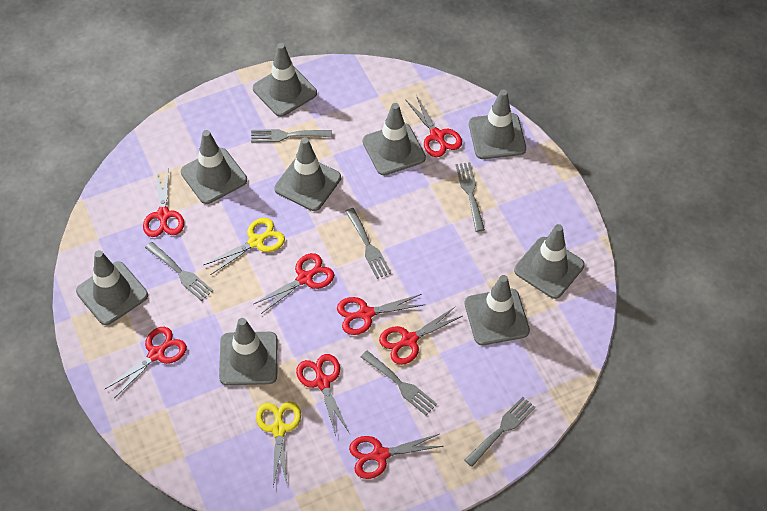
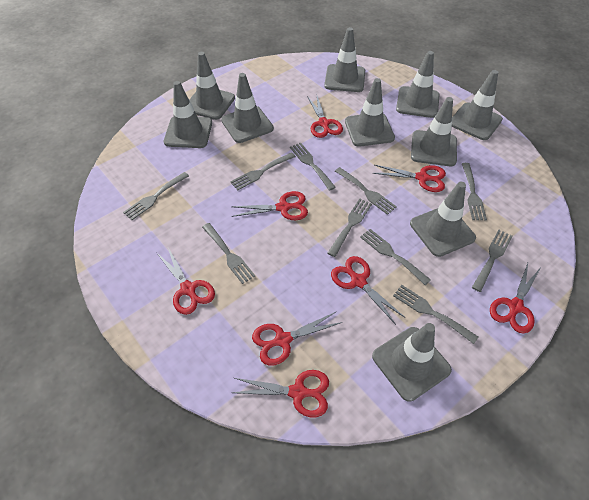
grey fork: [145,242,213,301] [251,129,332,143] [345,208,391,279] [361,351,437,415] [456,162,485,232] [464,397,536,467] = 6 -> [123,172,189,220] [202,223,255,284] [230,152,296,190] [290,142,336,191] [328,198,372,257] [335,167,397,215] [360,229,431,285] [393,285,478,344] [462,163,487,220] [472,230,512,292] = 10
grey traffic cone: [76,250,148,325] [181,130,247,204] [219,318,278,385] [253,43,317,117] [274,137,341,211] [363,103,426,175] [465,275,530,345] [469,90,526,159] [514,224,584,299] = 9 -> [164,81,212,148] [189,52,235,120] [221,73,274,143] [324,27,365,92] [345,78,395,147] [372,323,452,402] [396,51,440,118] [410,182,476,257] [411,97,457,166] [452,70,503,140] = 10
yellow scissors: [204,218,285,275] [256,402,301,488] = 2 -> none = 0

